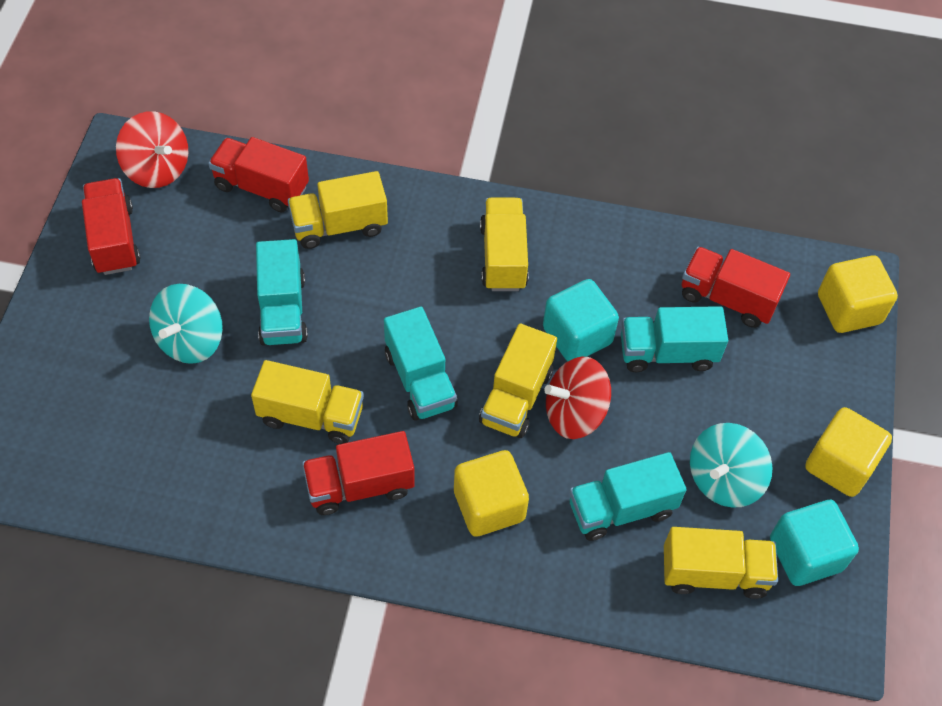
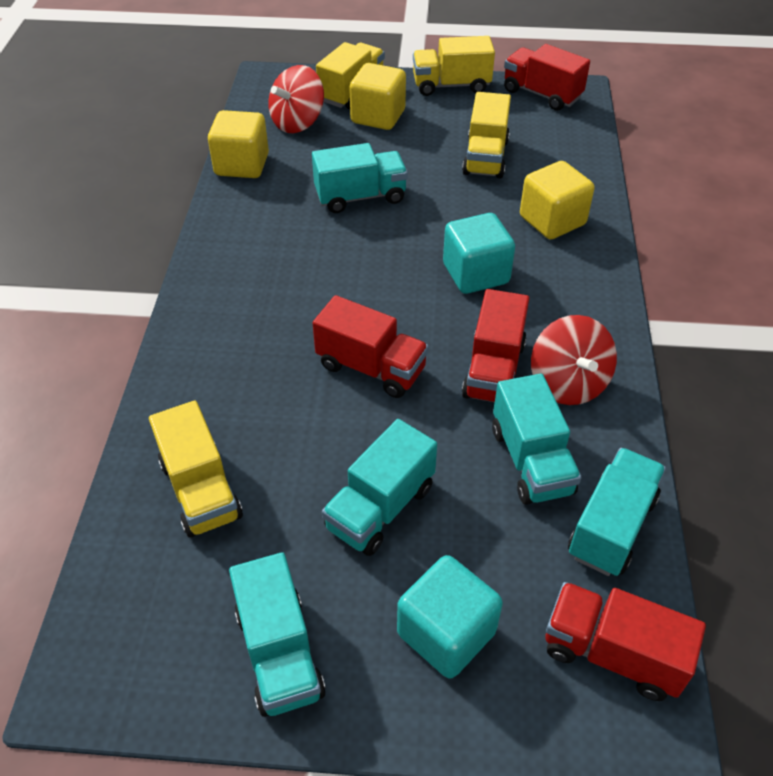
turquoise spinning top: [149,284,223,364] [690,423,773,508] = 2 -> none = 0
turquoise truck: [256,239,308,346] [384,307,458,421] [569,452,687,541] [621,306,728,372] = 4 -> [229,552,326,717] [312,143,408,213] [322,419,437,556] [492,374,582,505] [568,448,666,576] = 5
yellow truck: [251,360,364,444] [288,171,388,249] [479,324,557,438] [480,198,529,291] [664,527,778,599] = 5 -> [149,401,243,538] [316,42,385,109] [413,36,495,96] [462,92,511,178] = 4

